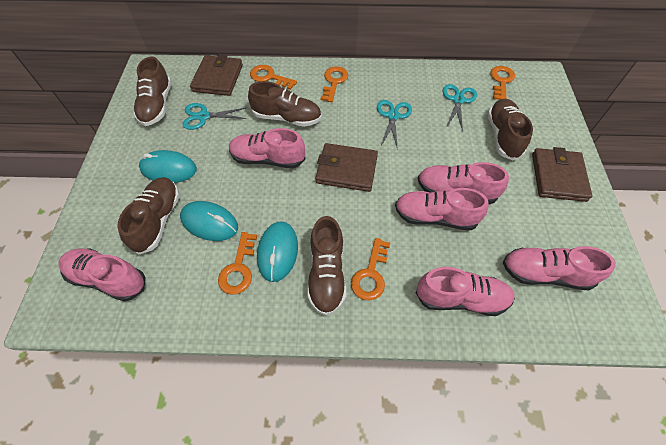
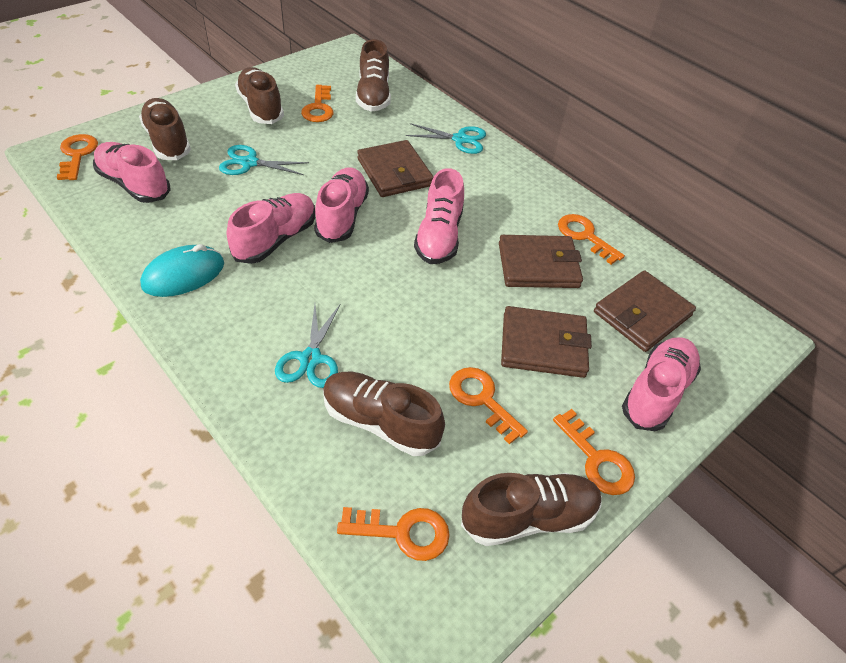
brown wallet: [190,54,243,96] [316,143,378,192] [532,147,592,202] = 3 -> [357,140,433,197] [499,235,583,288] [501,306,592,378] [594,270,696,352] = 4
orange key: [218,232,257,295] [250,65,297,90] [321,66,348,102] [351,238,390,300] [491,66,515,100] = 5 -> [57,134,98,180] [301,85,333,122] [337,507,450,561] [449,367,528,444] [553,409,635,495] [558,214,625,265] = 6
pink shoe: [58,248,146,302] [229,128,306,168] [395,188,489,231] [415,267,515,316] [418,162,509,205] [502,246,616,290] = 6 -> [93,142,170,203] [227,193,315,264] [314,167,369,243] [414,168,464,264] [622,337,701,431] = 5
turquoise mouse: [139,150,197,183] [180,201,238,241] [257,221,298,282] = 3 -> [140,244,224,297] = 1

